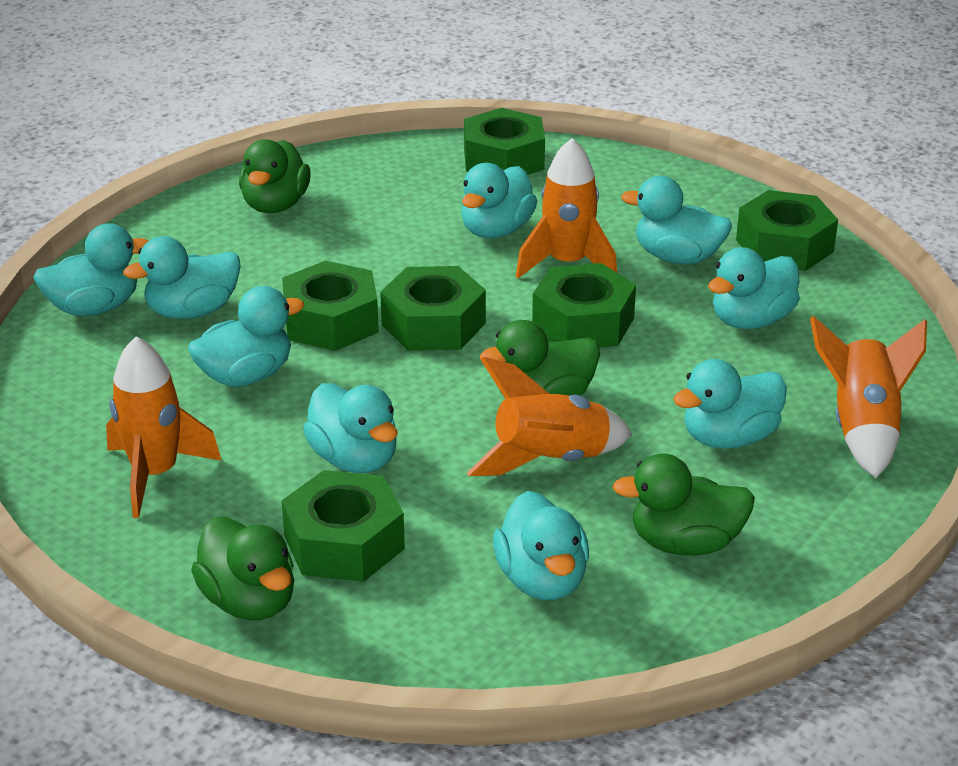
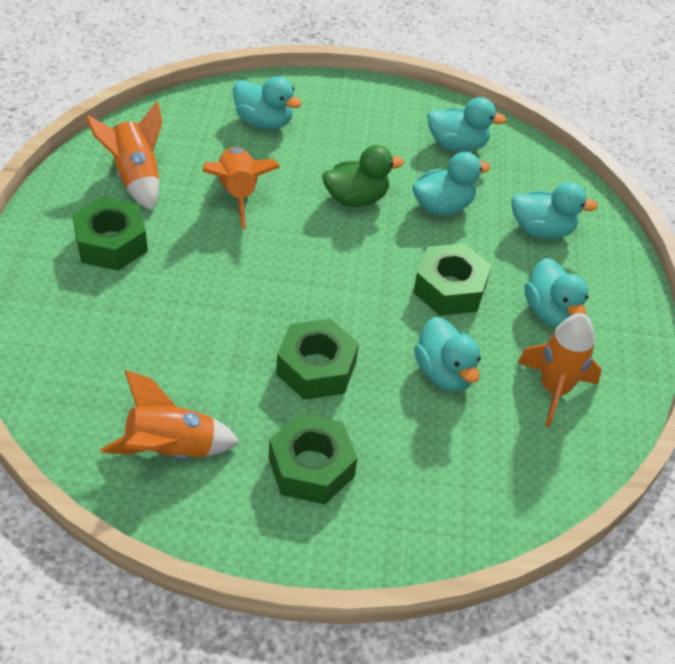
green duck: [191,517,294,620] [239,140,311,213] [480,320,600,396] [612,453,755,556] = 4 -> [323,145,404,207] = 1
green nut: [281,470,405,582] [282,261,379,351] [380,266,486,351] [464,108,545,175] [532,263,636,347] [736,190,838,271] = 6 -> [72,197,148,270] [269,413,358,504] [276,319,359,400] [413,243,492,316] = 4
turquoise duck: [33,223,148,316] [123,236,241,319] [188,286,304,387] [303,383,398,473] [461,163,537,238] [493,491,589,600] [621,176,732,264] [673,359,787,449] [708,247,800,329] = 9 -> [233,76,302,130] [412,152,490,216] [414,317,481,392] [427,97,507,152] [511,182,598,239] [524,258,589,328] = 6

